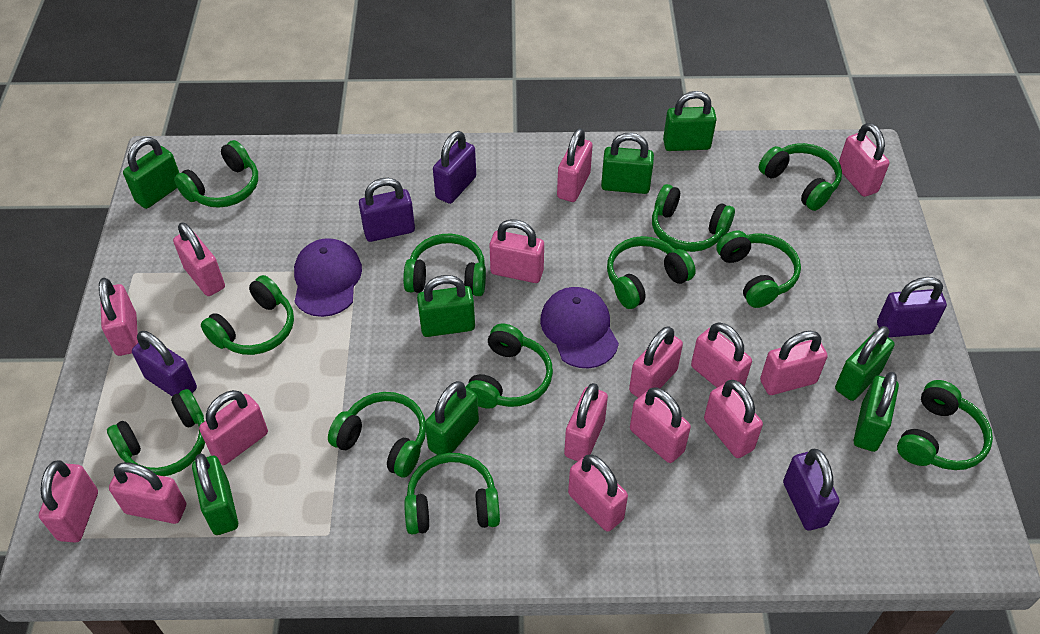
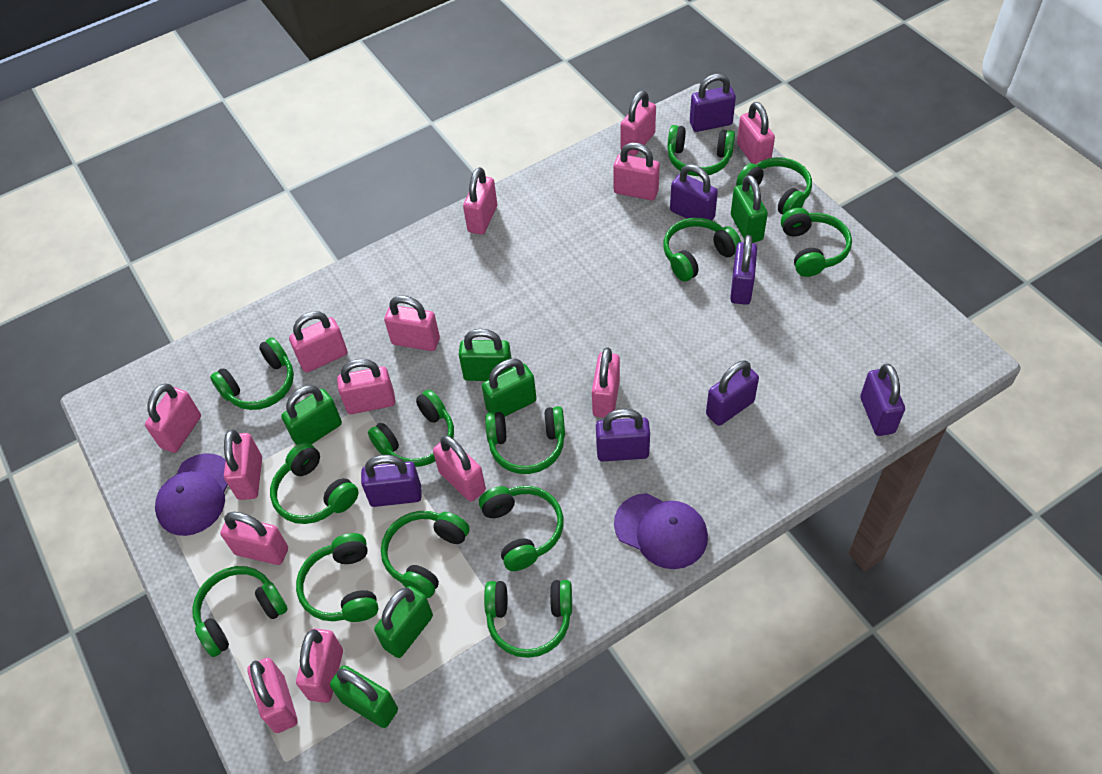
green headphones: [107,389,205,476] [174,140,258,208] [201,275,294,355] [328,392,426,477] [403,233,486,296] [404,453,500,534] [466,324,553,409] [607,236,696,309] [652,184,735,252] [716,231,801,308] [759,143,842,211] [897,380,993,470] = 12 -> [192,566,288,657] [210,337,294,410] [270,442,359,524] [296,533,378,622] [368,389,454,467] [381,511,470,598] [479,486,564,571] [484,580,572,658] [485,406,565,474] [663,218,741,282] [667,125,735,176] [736,157,812,214] [781,208,852,277] = 13
green padlock: [123,137,179,209] [192,454,238,535] [417,275,475,337] [425,381,479,455] [601,133,654,194] [663,91,717,151] [835,326,895,401] [854,372,899,452] = 8 -> [281,385,342,445] [330,665,398,728] [374,586,433,658] [459,329,513,381] [482,359,537,417] [731,175,768,243] = 6
pink padlock: [39,460,98,543] [99,278,138,356] [109,462,186,524] [173,222,225,296] [199,390,268,465] [490,219,544,283] [557,128,593,202] [564,383,608,461] [568,454,628,532] [629,326,683,398] [630,387,691,463] [691,323,752,388] [704,380,763,458] [760,331,828,395] [839,123,890,197] = 15 -> [145,384,201,453] [220,512,288,565] [224,430,262,500] [247,658,298,733] [289,311,347,373] [296,628,343,703] [337,359,395,414] [384,296,440,351] [433,435,486,502] [463,167,497,235] [592,347,620,418] [613,143,660,200] [620,90,656,156] [737,102,775,165] = 14
purple padlock: [132,331,197,396] [359,178,415,242] [433,131,476,204] [783,449,840,531] [877,277,947,337] = 5 -> [361,455,422,507] [596,409,650,462] [670,164,718,220] [690,74,736,132] [706,360,759,426] [730,235,757,305] [860,364,905,436] = 7

